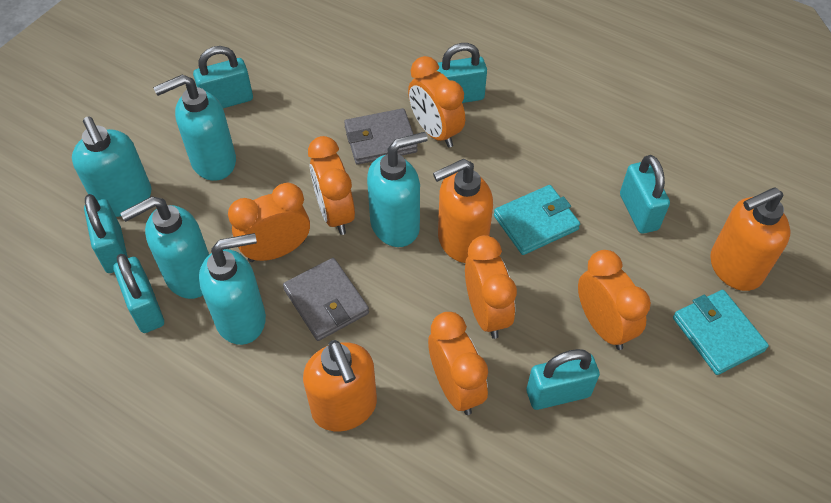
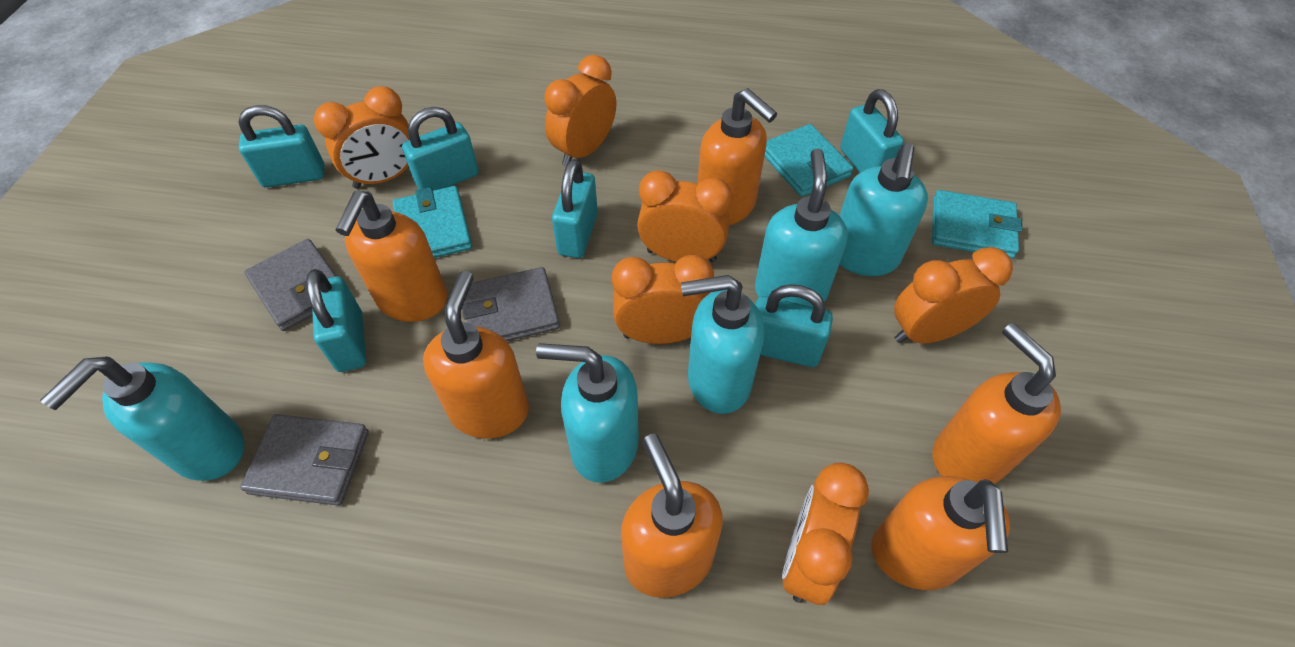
grey wallet: [283,258,369,341] [344,108,418,165] = 2 -> [240,414,369,506] [245,239,336,331] [462,267,560,341] = 3
orange soap dispenser: [303,340,377,432] [433,159,493,263] [710,187,790,291] = 3 -> [336,191,447,322] [423,271,529,439] [621,434,723,598] [697,88,777,225] [871,476,1010,590] [933,323,1061,484] = 6
turquoise wallet: [494,185,580,255] [673,290,769,375] = 2 -> [392,186,472,258] [764,124,853,197] [932,190,1022,259] = 3

